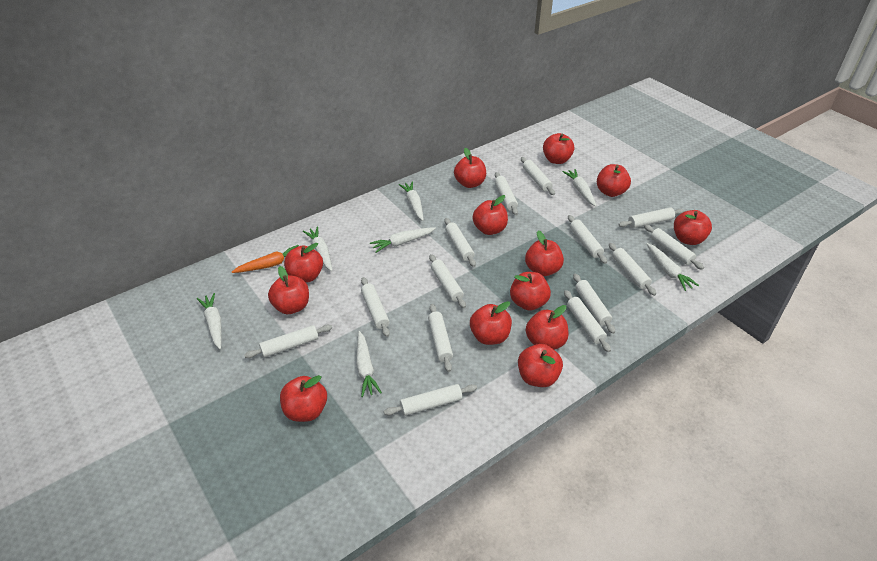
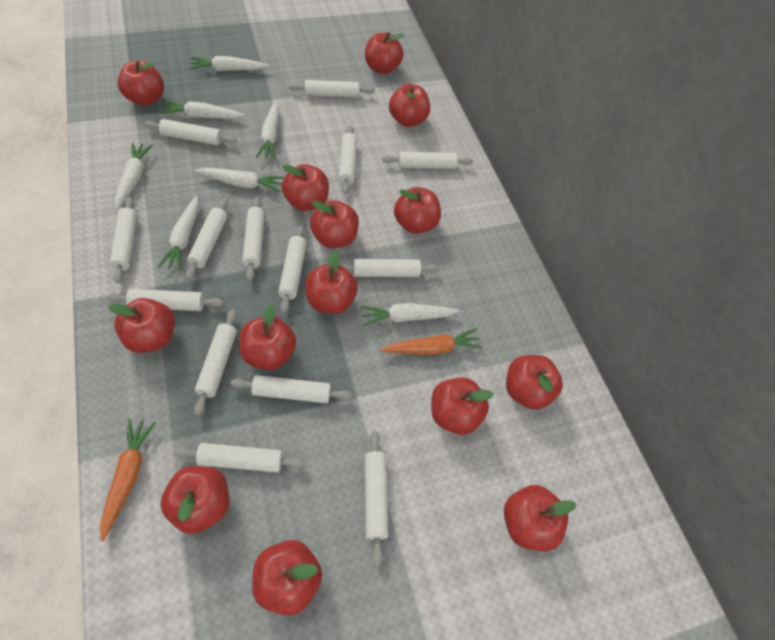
orange carrot: [232,245,299,273] = 1 -> [100,419,156,541] [381,328,483,355] = 2
red apple: [268,266,309,314] [280,375,327,422] [284,243,323,283] [454,148,486,188] [470,301,512,345] [472,195,508,235] [510,272,551,311] [518,344,563,387] [525,230,564,276] [526,305,569,350] [543,133,574,164] [597,164,631,197] [674,210,712,245] = 13 -> [108,298,175,353] [117,61,164,106] [160,466,229,534] [239,304,296,370] [252,540,322,616] [282,164,329,211] [305,251,358,314] [310,200,359,248] [365,32,404,74] [389,84,430,127] [394,187,441,234] [431,377,494,435] [504,485,576,551] [506,355,563,410] = 14

